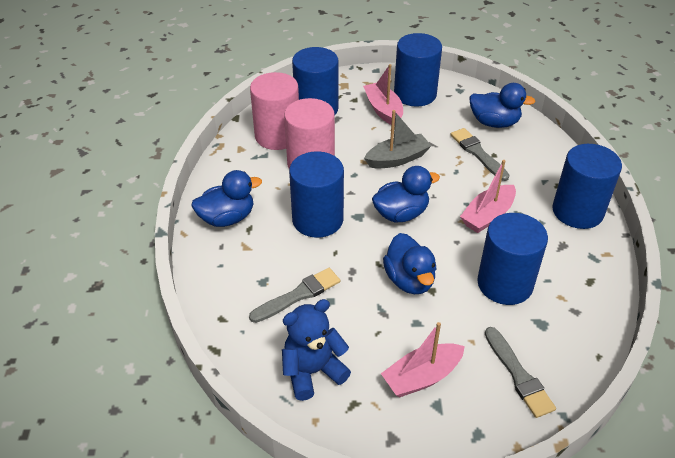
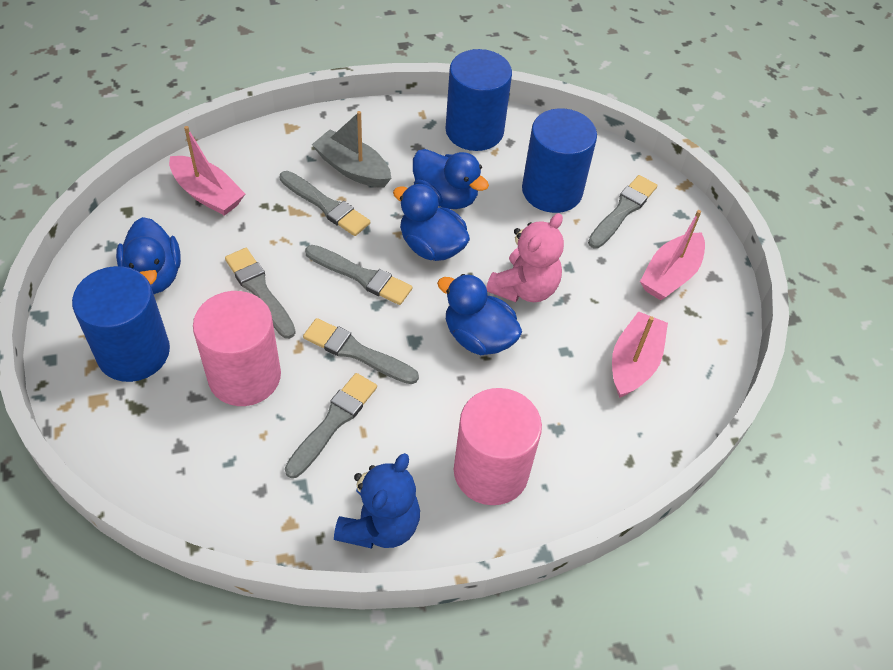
blue cylinder: [289,151,344,238] [292,47,338,115] [394,33,442,107] [477,213,548,305] [552,144,622,229] = 5 -> [72,266,170,382] [445,49,512,151] [522,108,597,213] = 3
grey brush: [249,268,340,323] [451,128,509,181] [485,327,556,418] = 3 -> [225,248,296,339] [280,171,370,236] [285,373,377,478] [303,318,419,384] [305,245,412,305] [588,175,657,248] = 6
pink teddy bear: none = 0 -> [486,213,564,302] = 1

